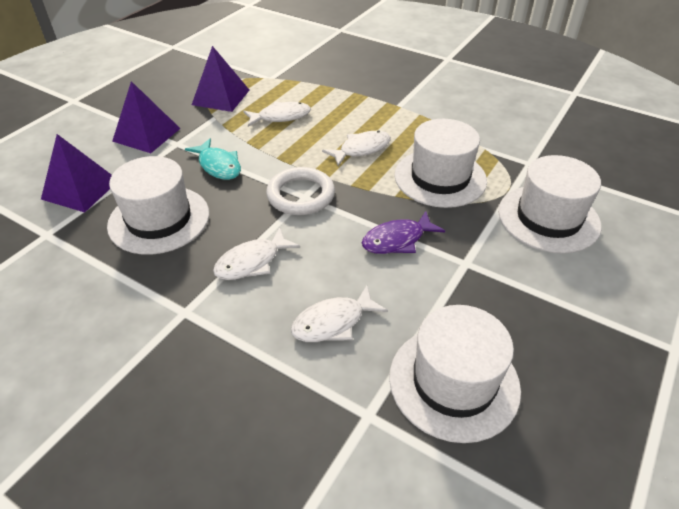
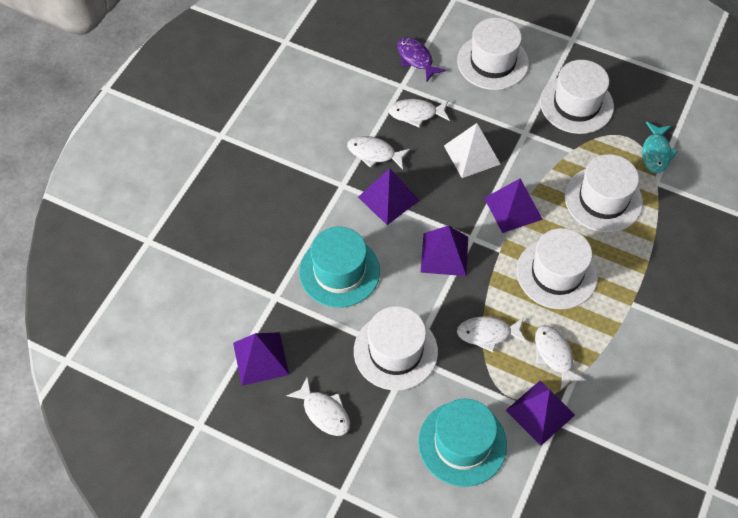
purple pyramid: [41,134,112,213] [112,81,181,153] [192,46,249,112] = 3 -> [233,332,289,386] [358,168,420,225] [421,225,468,276] [484,178,543,233] [506,381,575,446] = 5
turquoise hat: none = 0 -> [299,227,380,308] [418,399,507,487] = 2
white fish: [213,227,300,280] [243,102,311,127] [291,285,388,342] [322,130,391,166] = 4 -> [286,376,350,436] [347,136,410,169] [388,99,450,128] [457,316,527,352] [535,325,586,391] = 5
white hat: [107,156,209,255] [389,305,521,443] [394,119,487,208] [498,155,601,254] = 4 -> [354,306,438,390] [457,18,529,90] [517,228,598,309] [540,60,614,134] [565,154,643,232] = 5
white pyramid: none = 0 -> [444,123,501,178] = 1
white ring: [266,167,335,215] = 1 -> none = 0

